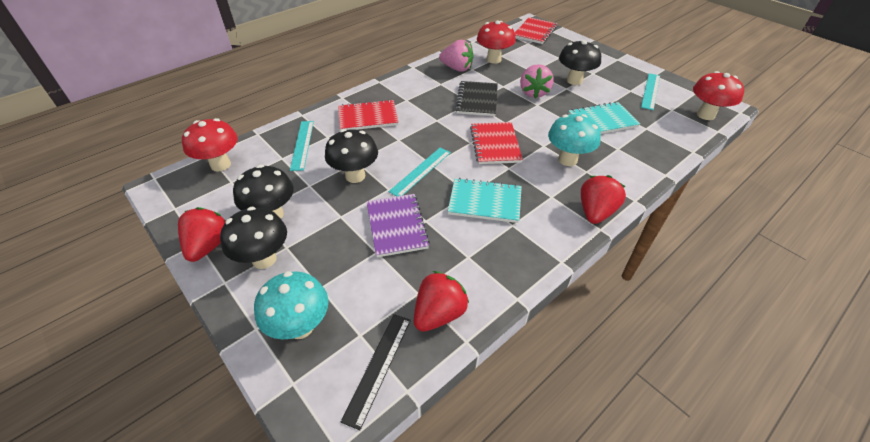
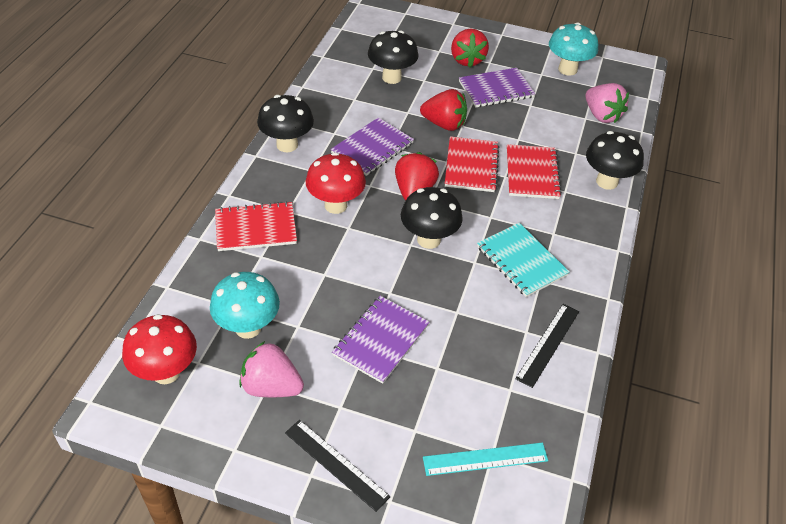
black notebook: [455,81,498,116] = 1 -> none = 0
black ruler: [341,314,411,430] = 1 -> [285,420,391,512] [515,304,579,388] = 2
purple notebook: [366,194,430,257] = 1 -> [331,117,414,176] [332,296,429,384] [459,68,536,108] = 3
red mushroom: [182,118,238,172] [477,20,516,64] [693,71,744,120] = 3 -> [122,314,197,384] [306,152,366,214] = 2
turquoise notebook: [448,178,522,223] [568,102,640,134] = 2 -> [477,223,570,297] = 1
turquoise ruler: [290,121,314,171] [389,148,451,196] [641,73,660,110] = 3 -> [423,442,548,476] = 1

